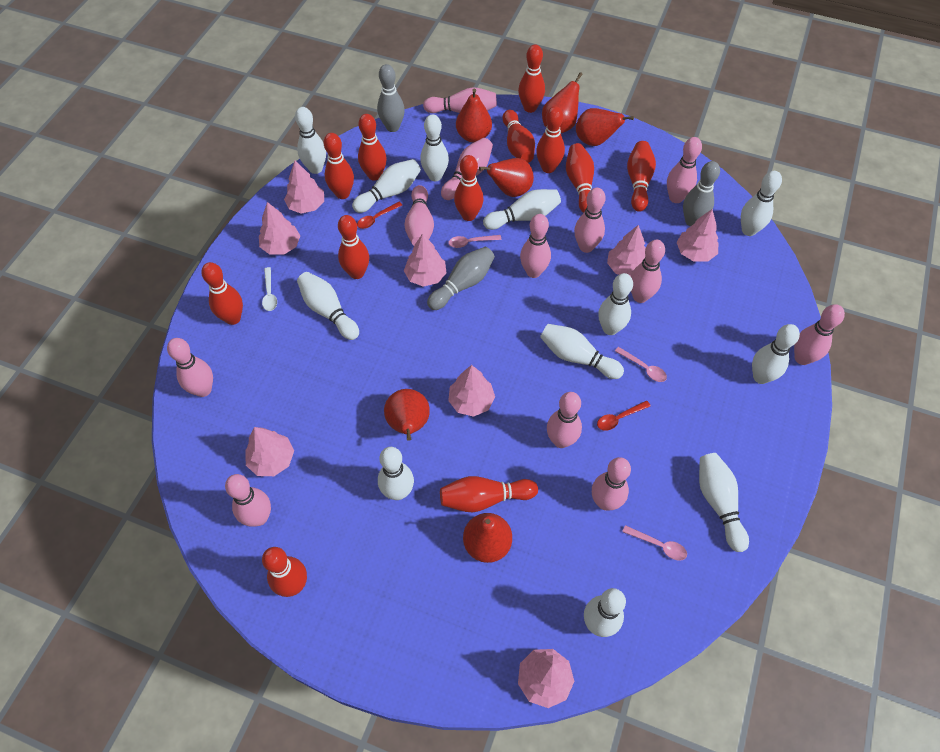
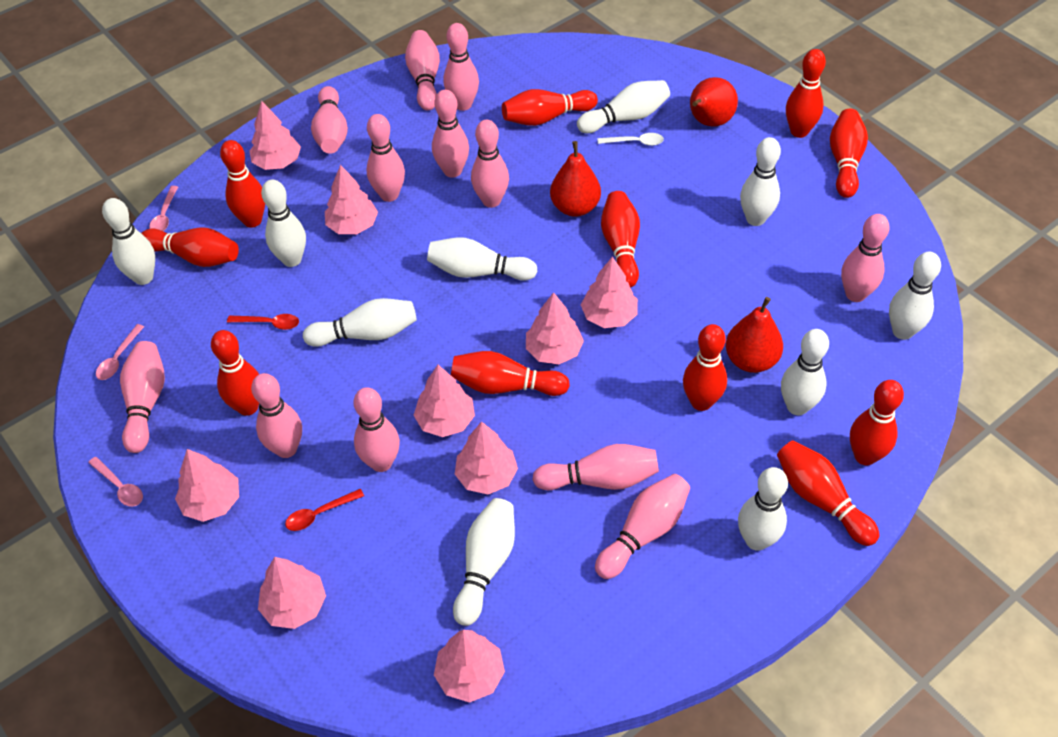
grey bowling pin: [377,64,405,132] [427,247,495,310] [683,161,720,226] = 3 -> none = 0
pink tree: [245,427,294,476] [259,202,300,254] [284,161,324,214] [404,233,447,287] [448,365,495,417] [518,649,574,708] [607,225,646,276] [676,209,718,261] = 8 -> [175,449,239,522] [249,101,301,170] [258,557,326,629] [325,165,378,234] [414,365,475,437] [434,630,505,703] [455,421,518,494] [526,292,584,364] [581,256,638,328] = 9
red bowling pin: [201,262,243,325] [262,547,307,597] [324,133,354,199] [338,215,369,279] [358,114,387,181] [440,476,538,512] [454,155,484,221] [502,110,535,163] [518,44,545,113] [536,106,565,173] [566,143,594,213] [627,141,656,212] = 12 -> [141,227,239,267] [211,330,259,416] [220,140,265,228] [451,351,570,396] [502,89,598,126] [601,191,640,288] [683,324,727,411] [777,440,880,546] [786,49,826,138] [830,109,868,198] [850,380,904,465] = 11
red pear: [384,389,430,441] [456,89,492,142] [463,513,512,563] [479,158,534,197] [542,72,583,133] [576,108,634,146] = 6 -> [550,141,601,217] [690,77,738,127] [726,297,783,373] = 3
white bowling pin: [295,107,326,174] [297,272,359,340] [352,159,421,213] [378,447,414,500] [420,115,449,181] [483,189,561,230] [540,324,624,379] [584,588,626,637] [598,273,633,335] [699,453,749,552] [741,171,782,236] [752,324,800,384] = 12 -> [102,198,155,285] [261,180,306,267] [303,298,417,347] [427,238,538,281] [453,498,515,626] [577,80,670,133] [738,467,788,551] [740,137,781,226] [781,329,829,416] [889,252,941,340] = 10

